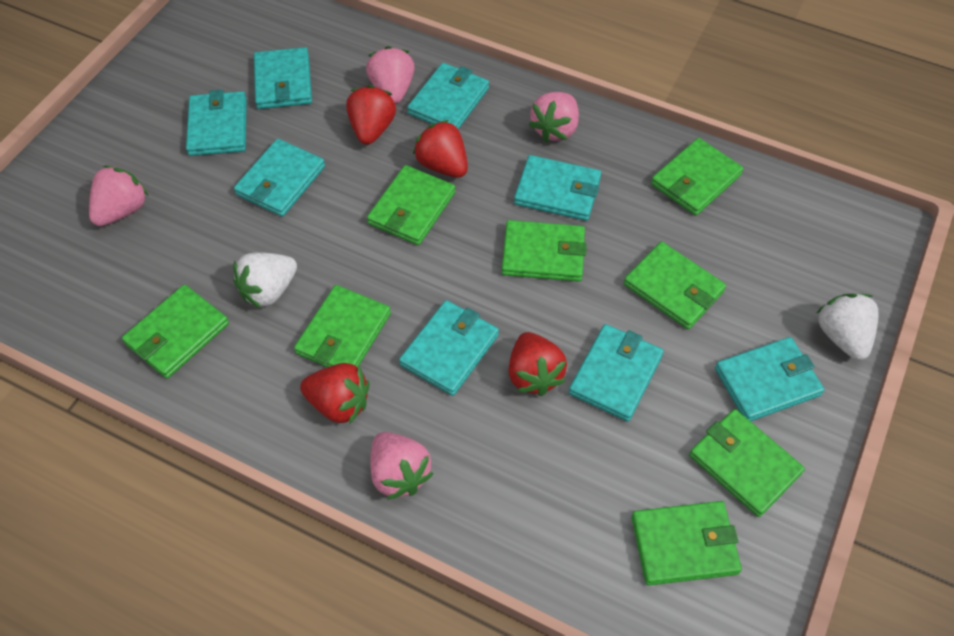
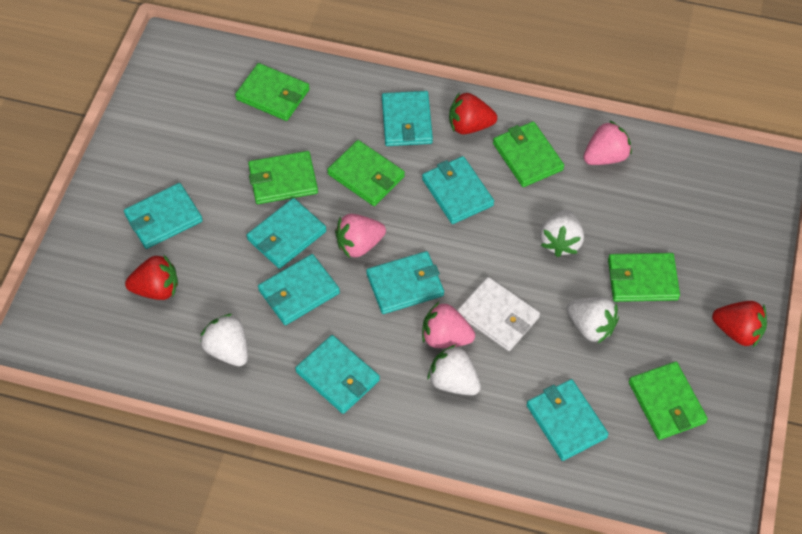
green wallet: [122,284,229,379] [294,285,391,367] [367,165,456,245] [502,220,587,281] [624,242,726,329] [631,501,742,585] [651,138,743,216] [689,409,805,517] = 8 -> [235,63,310,121] [248,151,318,204] [327,140,405,206] [493,121,564,187] [608,253,680,302] [629,361,708,440] = 6
pink strawberry: [89,166,148,226] [366,46,415,104] [370,432,434,500] [529,92,579,142] = 4 -> [335,214,386,258] [422,302,475,348] [583,120,632,165] = 3
red strawberry: [300,363,370,424] [346,85,396,145] [413,120,468,178] [509,332,567,396] = 4 -> [125,254,178,300] [449,92,497,135] [712,301,767,347] = 3
white strawberry: [233,252,297,308] [817,294,879,360] = 2 -> [200,314,248,366] [428,344,481,395] [540,210,584,257] [566,297,619,343] = 4
white wallet: none = 0 -> [457,277,540,351] = 1

